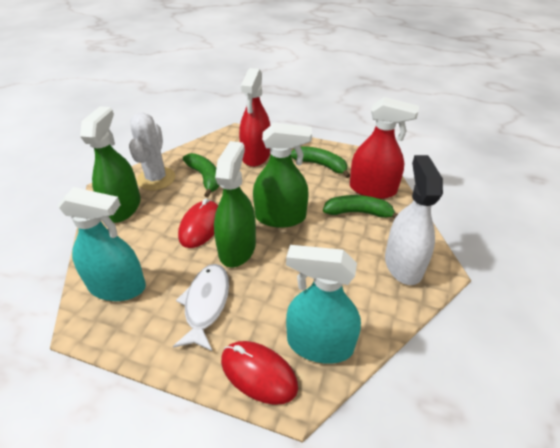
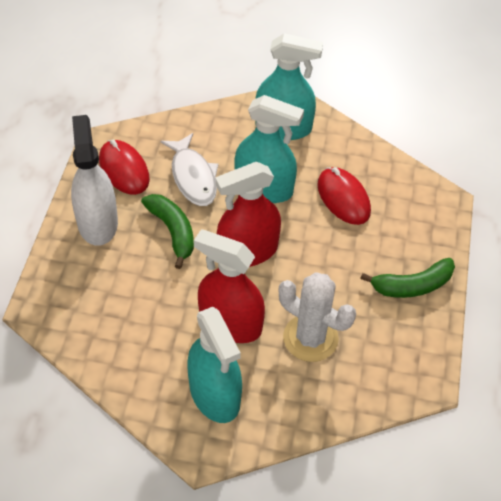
green banana: [183,153,220,197] [291,146,350,178] [323,195,398,218] = 3 -> [141,194,194,269] [360,258,455,298] = 2
green spray bottle: [80,106,141,223] [214,141,256,267] [253,123,312,228] = 3 -> none = 0
turquoise spray bottle: [57,187,146,301] [286,245,361,364] = 2 -> [187,307,242,423] [234,95,304,203] [255,33,323,140] = 3

